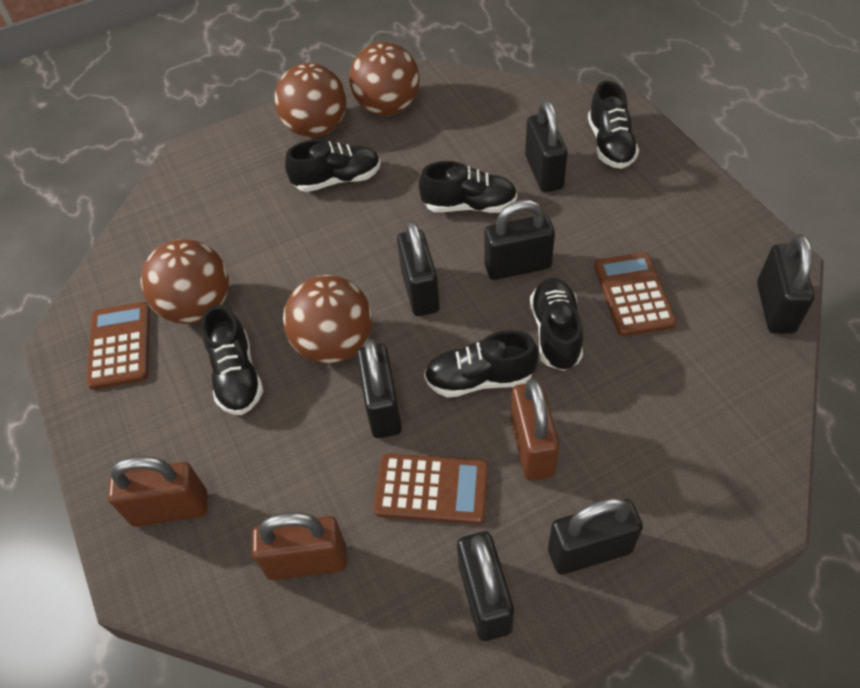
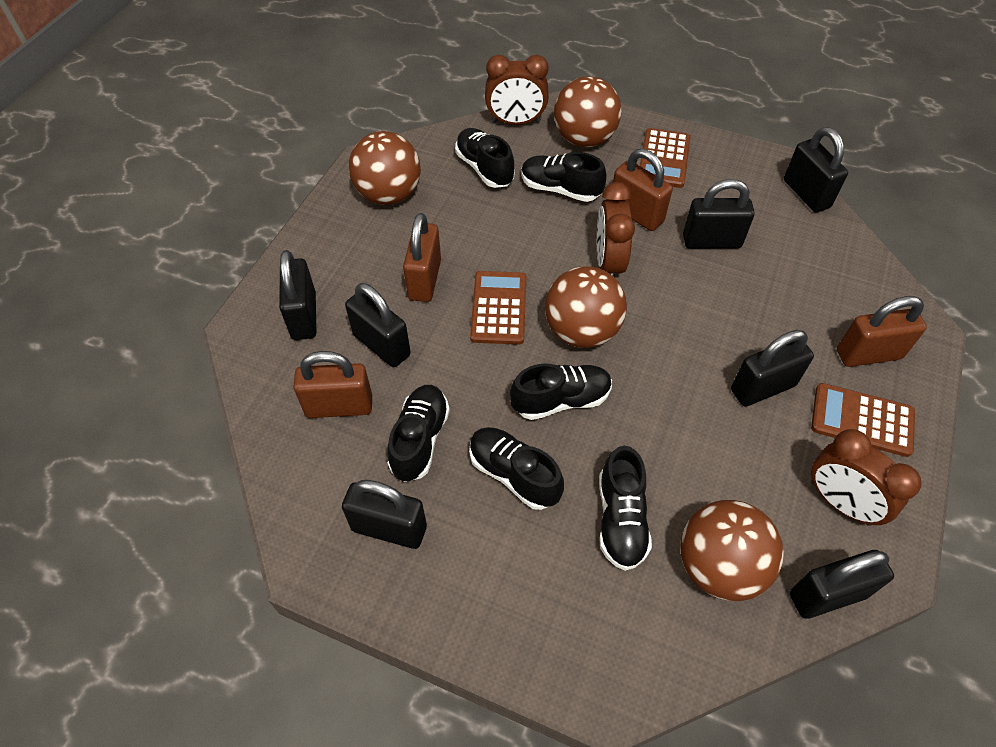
brown clock: none = 0 -> [485,55,549,125] [597,182,635,278] [811,429,922,526] = 3
brown padlock: [108,456,207,527] [252,512,347,580] [511,379,560,481] = 3 -> [294,351,372,418] [403,213,441,302] [613,149,673,231] [837,296,927,367] = 4

